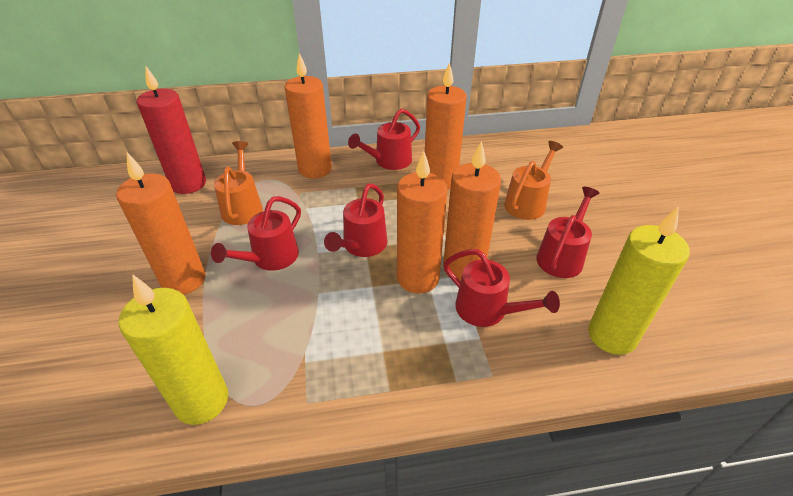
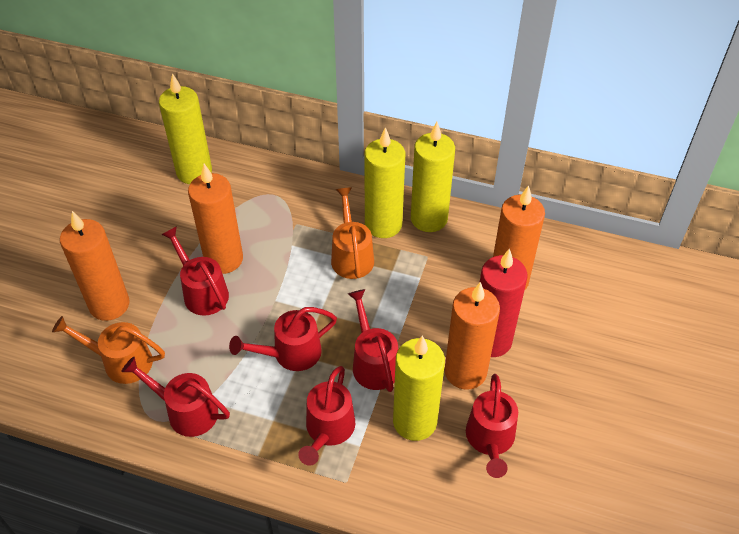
orange candle: [116,153,205,295] [285,53,332,179] [397,151,447,294] [425,62,467,190] [443,141,501,282] = 5 -> [60,211,129,321] [188,164,243,274] [444,282,500,390] [493,185,545,290] = 4
red watering can: [211,196,301,271] [324,183,387,257] [348,109,420,170] [444,249,560,327] [536,187,600,278] = 5 -> [121,357,230,437] [161,226,229,316] [229,307,337,371] [298,366,355,466] [348,289,398,392] [466,374,518,478] = 6
yellow candle: [119,275,228,425] [588,206,690,355] = 2 -> [159,73,212,184] [364,127,405,238] [393,336,445,441] [411,122,455,232] = 4

